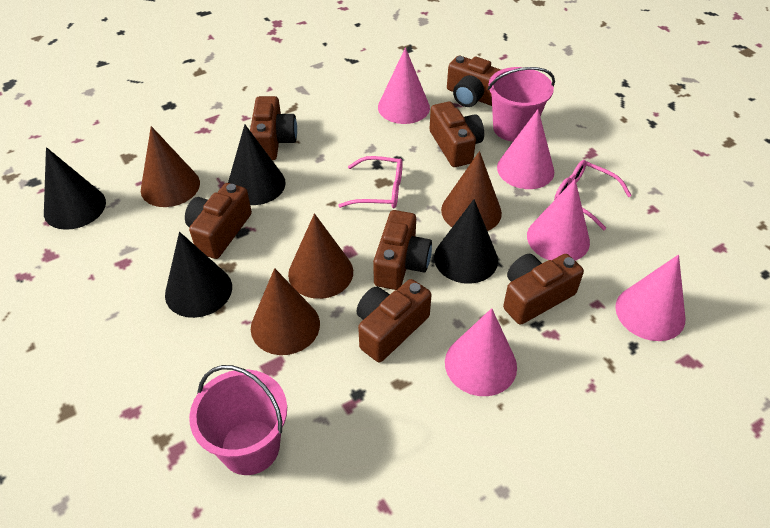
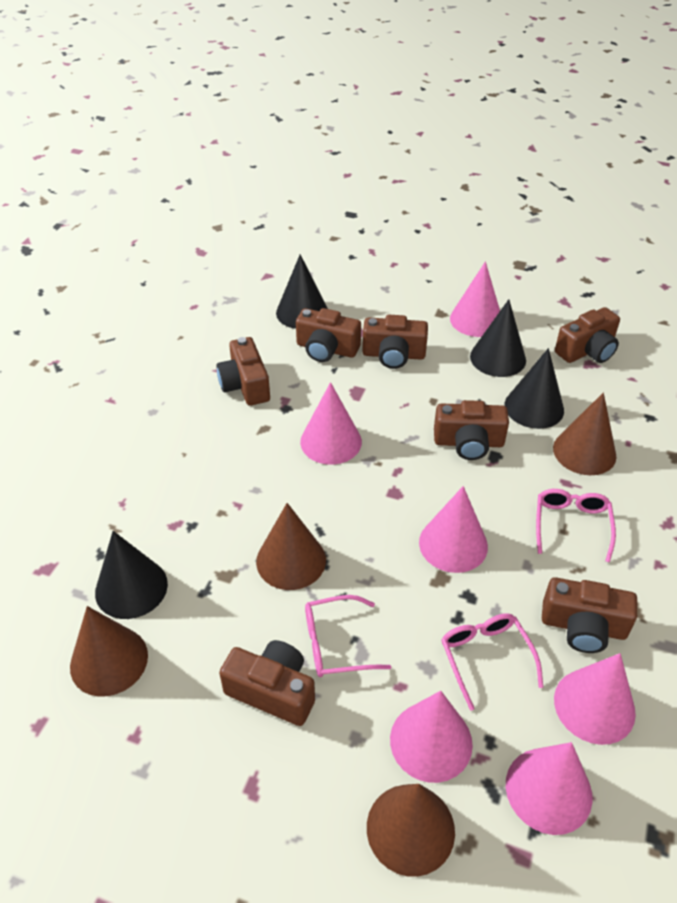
pink bucket: [189,365,287,475] [488,67,555,142] = 2 -> none = 0
pink cone: [378,47,430,124] [445,308,517,396] [497,109,554,189] [527,179,590,261] [615,254,685,341] = 5 -> [300,382,362,465] [390,691,473,783] [419,486,488,573] [450,261,500,337] [506,742,592,835] [554,653,636,745] = 6
pink glasses: [338,156,403,208] [554,160,632,230] = 2 -> [305,595,391,677] [441,613,543,711] [536,489,616,563] = 3

